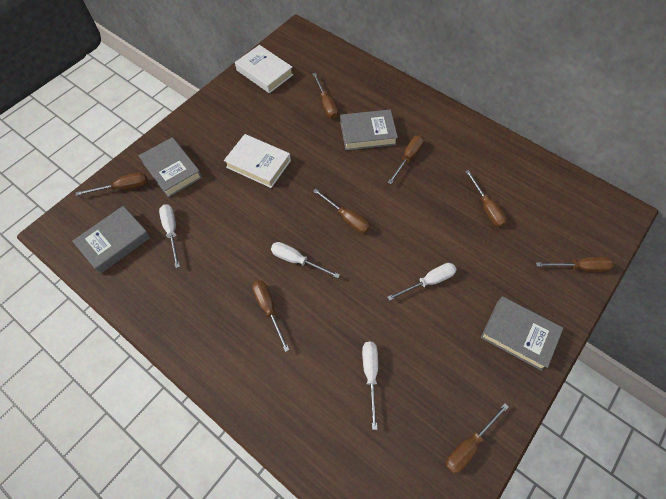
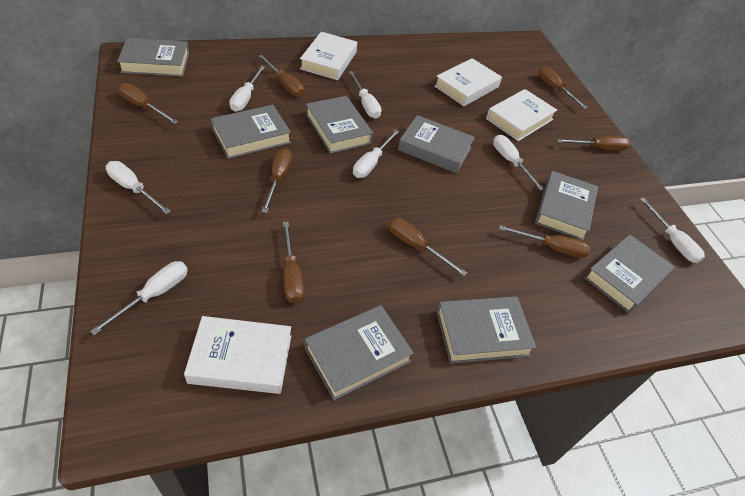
grey book: [72,206,151,274] [139,137,202,198] [340,109,398,150] [481,296,563,371] = 4 -> [117,38,189,77] [211,105,291,159] [305,305,414,400] [306,96,373,154] [398,115,475,173] [436,296,536,364] [535,171,598,241] [584,234,675,313] = 8
white book: [224,134,291,188] [235,45,293,93] = 2 -> [184,316,291,394] [300,32,357,80] [434,58,502,106] [486,89,557,141] = 4
white screwdriver: [159,204,180,268] [271,242,340,278] [362,342,378,430] [387,263,456,301] = 4 -> [90,261,188,335] [106,161,171,214] [229,66,265,112] [349,71,382,119] [353,130,399,178] [493,135,544,191] [640,198,705,263] = 7

